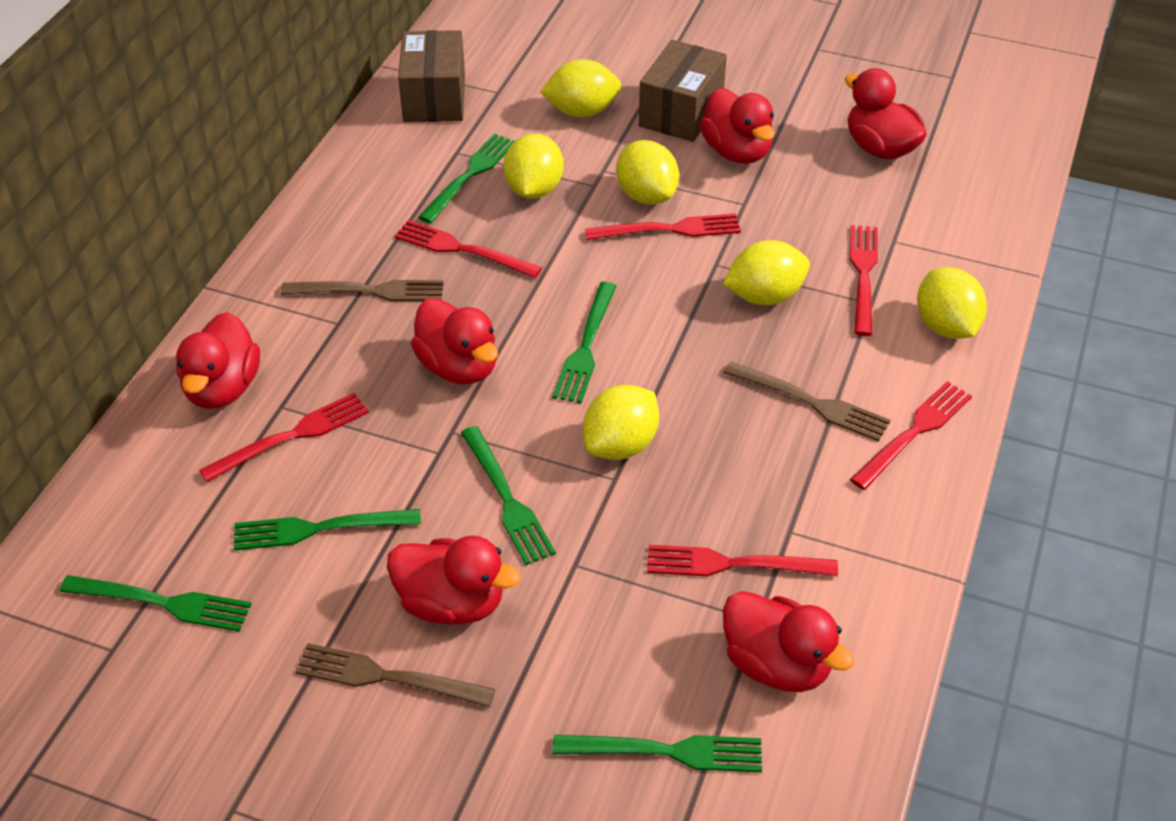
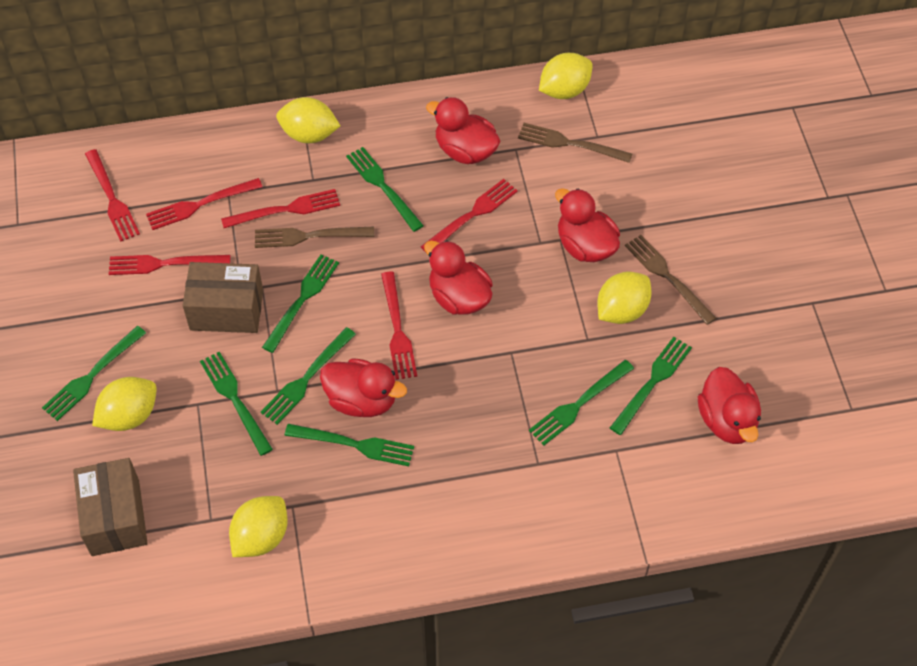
green fork: [60,575,251,632] [234,509,421,551] [418,134,515,223] [461,426,556,565] [553,282,616,403] [553,735,762,772] = 6 -> [42,326,146,421] [200,352,273,456] [261,327,356,425] [262,254,339,353] [285,424,414,466] [346,147,424,232] [529,360,634,446] [610,337,692,435] = 8
red duck: [176,312,260,409] [387,536,520,625] [411,298,498,384] [700,88,775,164] [723,591,854,692] [845,68,927,160] = 6 -> [320,358,407,417] [424,240,493,315] [426,97,500,164] [555,188,620,262] [698,367,761,444] = 5
yellow lemon: [503,134,564,199] [540,59,622,117] [583,385,659,460] [616,140,679,205] [723,240,810,305] [917,267,987,339] = 6 -> [92,377,157,431] [229,496,288,557] [276,97,340,143] [539,53,593,99] [597,272,651,324] = 5

